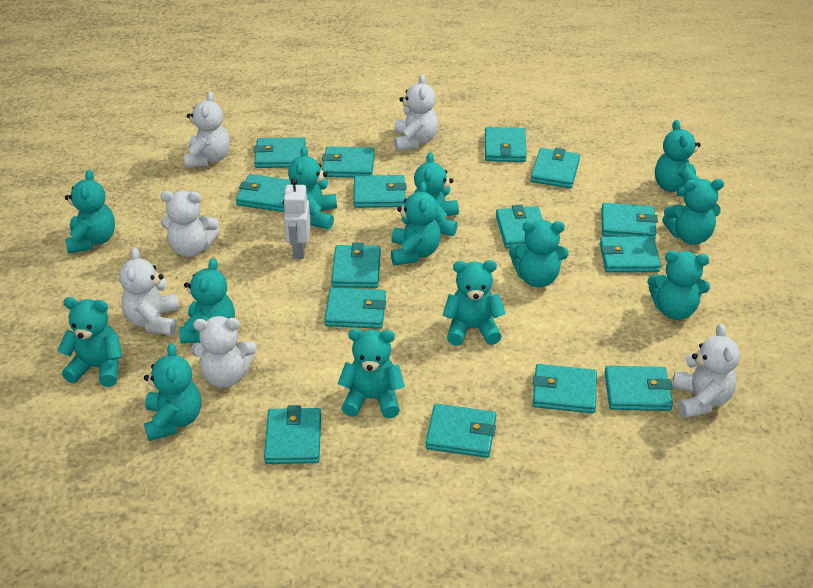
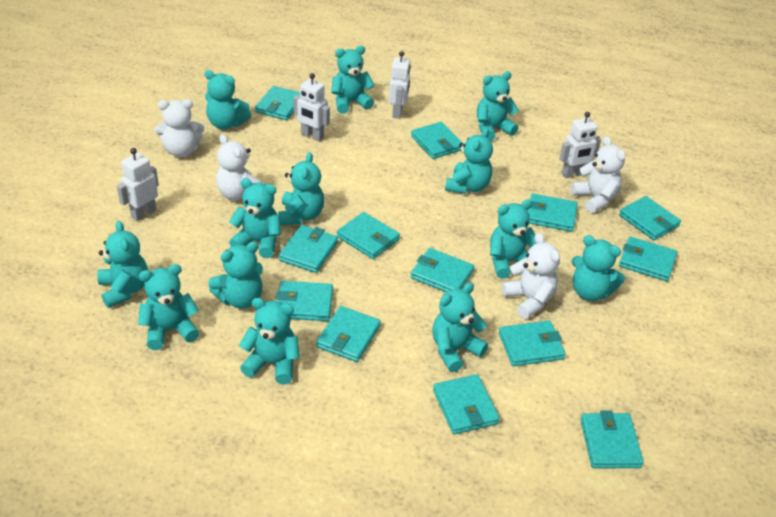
turquoise wallet: [236,174,291,212] [254,137,306,168] [264,405,321,464] [322,146,375,178] [324,288,386,329] [331,243,381,288] [354,175,407,208] [426,404,496,458] [485,127,527,162] [496,205,543,249] [531,148,580,188] [533,364,597,413] [600,236,661,272] [601,203,658,240] [604,366,673,411] = 15 -> [255,86,300,120] [275,281,333,321] [279,225,338,273] [316,306,381,362] [337,212,400,259] [410,248,474,292] [411,122,462,159] [433,374,500,434] [499,321,566,366] [528,193,578,232] [580,410,644,468] [619,196,681,240] [619,236,677,281] = 13
white robot: [283,178,311,259] = 1 -> [117,148,159,221] [293,73,330,141] [389,51,411,119] [559,112,601,178] = 4
white teddy bear: [119,248,179,336] [160,191,219,257] [184,92,230,168] [191,316,257,387] [394,74,438,151] [672,324,740,418] = 6 -> [155,99,204,157] [216,134,260,200] [502,233,560,319] [571,136,625,213] = 4

